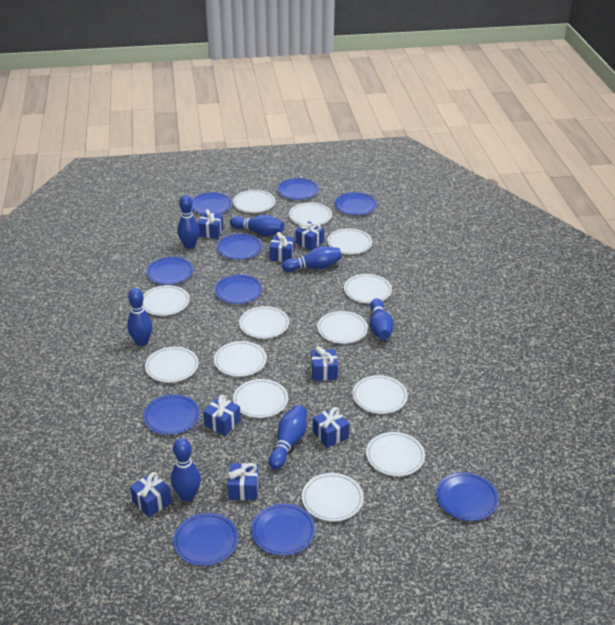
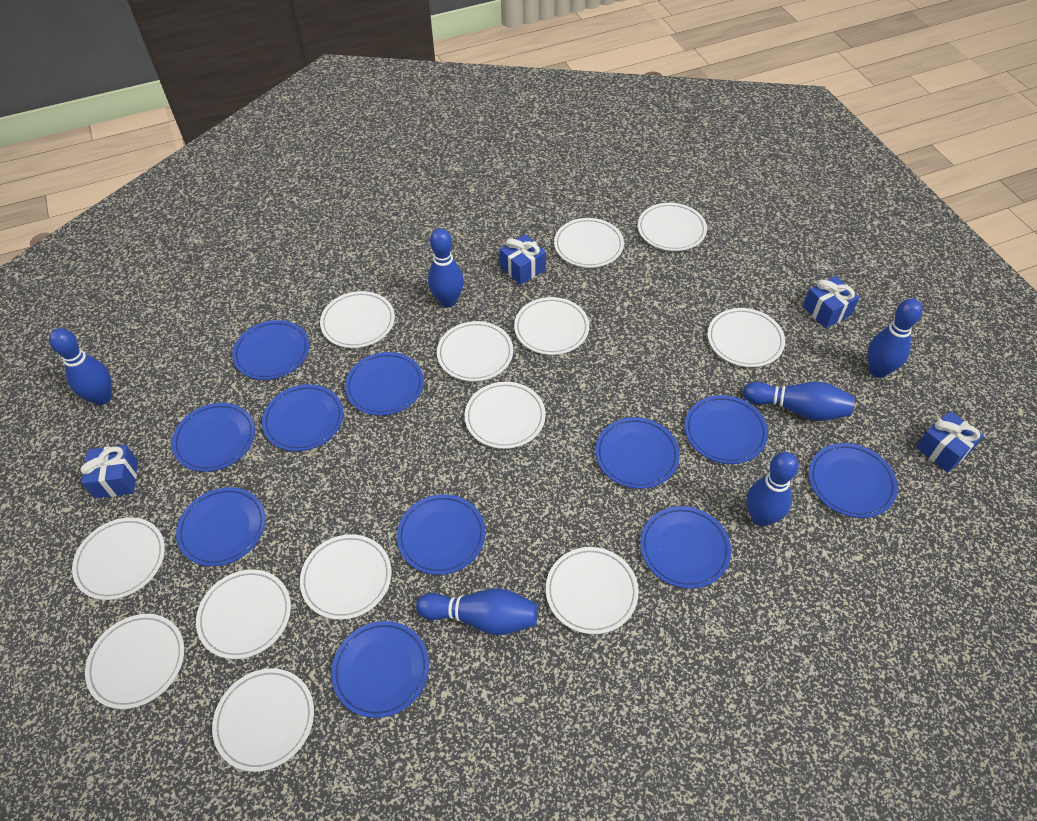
blue bowling pin: [127,288,152,346] [171,438,201,502] [177,195,199,249] [230,215,284,236] [269,405,307,470] [282,246,342,272] [369,298,394,340] = 7 -> [49,328,112,405] [416,588,538,635] [428,228,464,307] [743,382,854,421] [747,452,799,527] [868,299,923,378] = 6
blue gift: [130,472,172,518] [197,209,223,239] [203,395,241,436] [227,463,259,500] [270,232,294,262] [295,221,324,251] [311,346,338,381] [313,407,349,448] = 8 -> [80,445,138,498] [500,234,546,285] [803,276,859,329] [916,411,983,473] = 4
blue plate: [143,394,200,435] [146,257,193,285] [173,513,238,566] [191,192,232,215] [215,275,263,304] [217,234,262,260] [251,504,315,556] [277,178,319,200] [335,192,377,215] [436,472,498,521] = 10 -> [172,403,255,472] [176,487,266,566] [232,320,309,380] [262,384,343,451] [331,621,429,718] [345,352,424,416] [397,494,485,575] [595,417,680,489] [640,506,731,589] [685,395,768,464] [809,443,898,518] = 11

